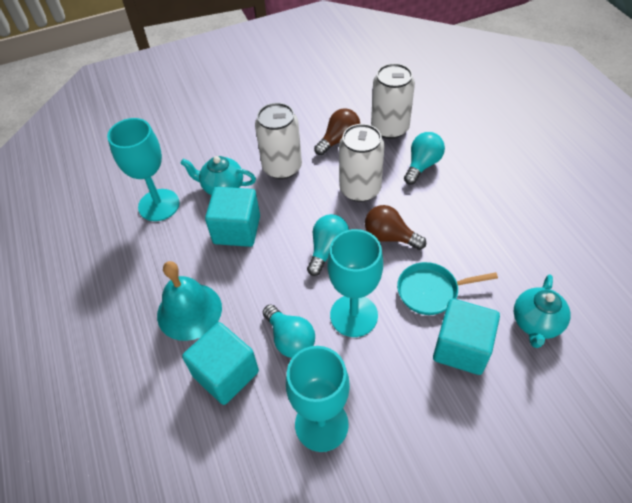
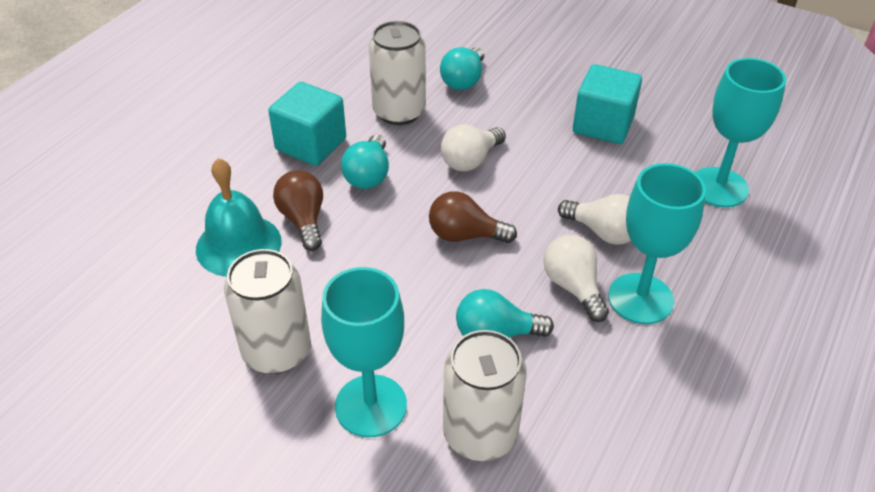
turquoise cube: [182,322,259,405] [205,187,260,247] [433,299,500,375] = 3 -> [268,82,346,166] [573,64,642,144] = 2
turquoise pan: [397,262,498,315] = 1 -> none = 0
turquoise teapot: [180,156,256,195] [514,274,570,348] = 2 -> none = 0
white light bulb: none = 0 -> [441,125,506,171] [543,235,609,322] [558,194,631,245] = 3

